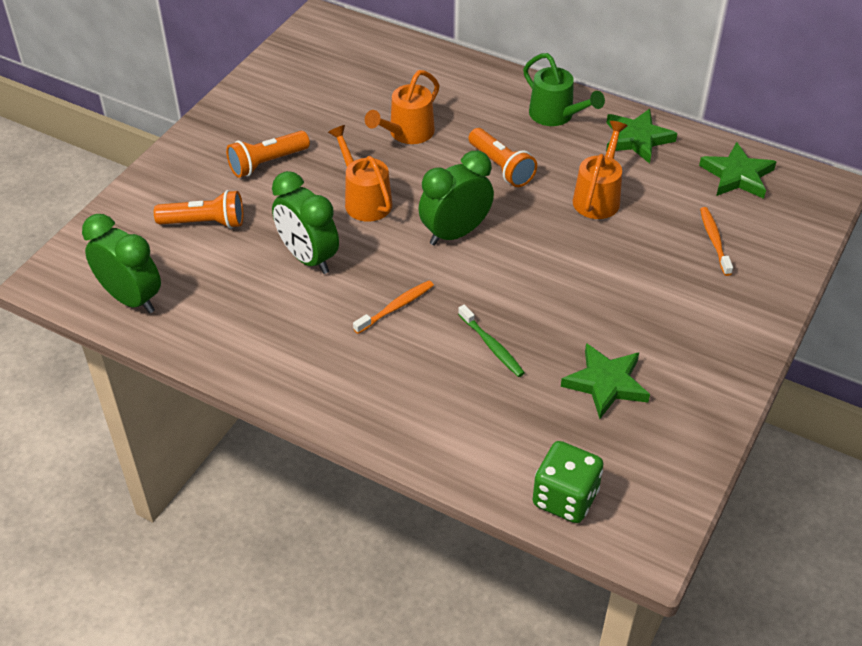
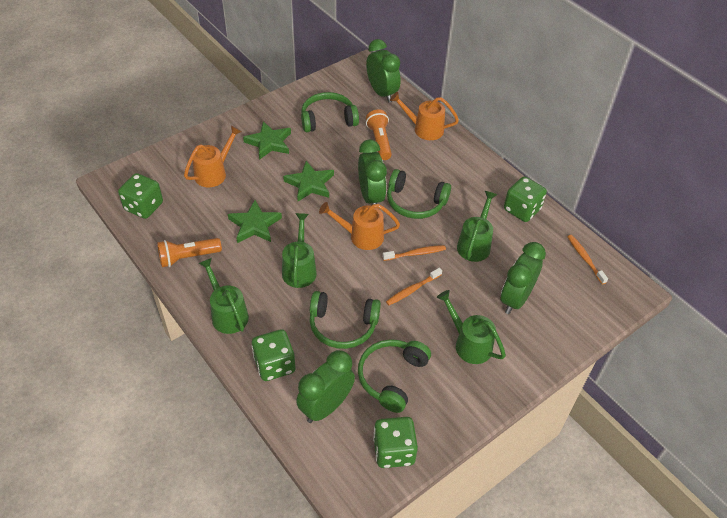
green clock: [82,214,161,313] [272,171,339,274] [418,151,494,246] = 3 -> [296,350,355,423] [358,140,387,205] [366,39,401,103] [500,242,546,314] = 4
green dice: [533,441,603,523] = 1 -> [118,173,163,219] [251,329,295,381] [373,417,418,468] [504,176,547,222] = 4
green headphones: none = 0 -> [301,92,359,132] [310,291,381,349] [358,339,431,413] [387,169,451,219] = 4
green toothbrush: [458,304,525,377] = 1 -> none = 0
green watering can: [523,53,605,126] = 1 -> [198,258,249,334] [282,213,317,288] [437,290,506,364] [457,191,497,262] = 4
orange flashlight: [154,190,243,229] [226,131,310,178] [468,128,537,187] = 3 -> [157,238,222,267] [366,109,392,160] = 2
orange toothbrush: [353,281,434,334] [700,207,733,276] = 2 -> [382,245,446,261] [386,268,442,305] [567,235,608,285] = 3

